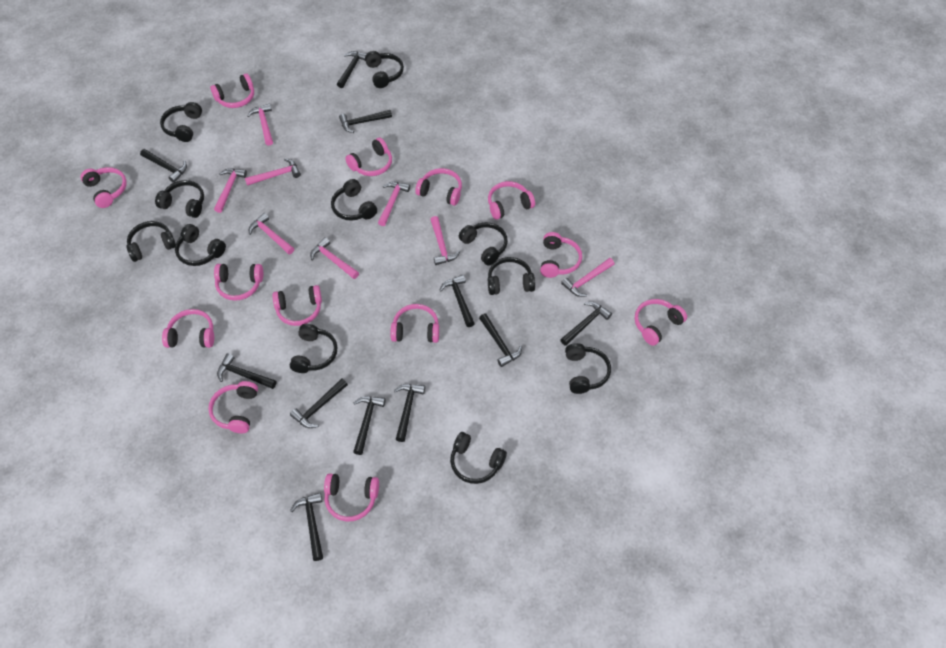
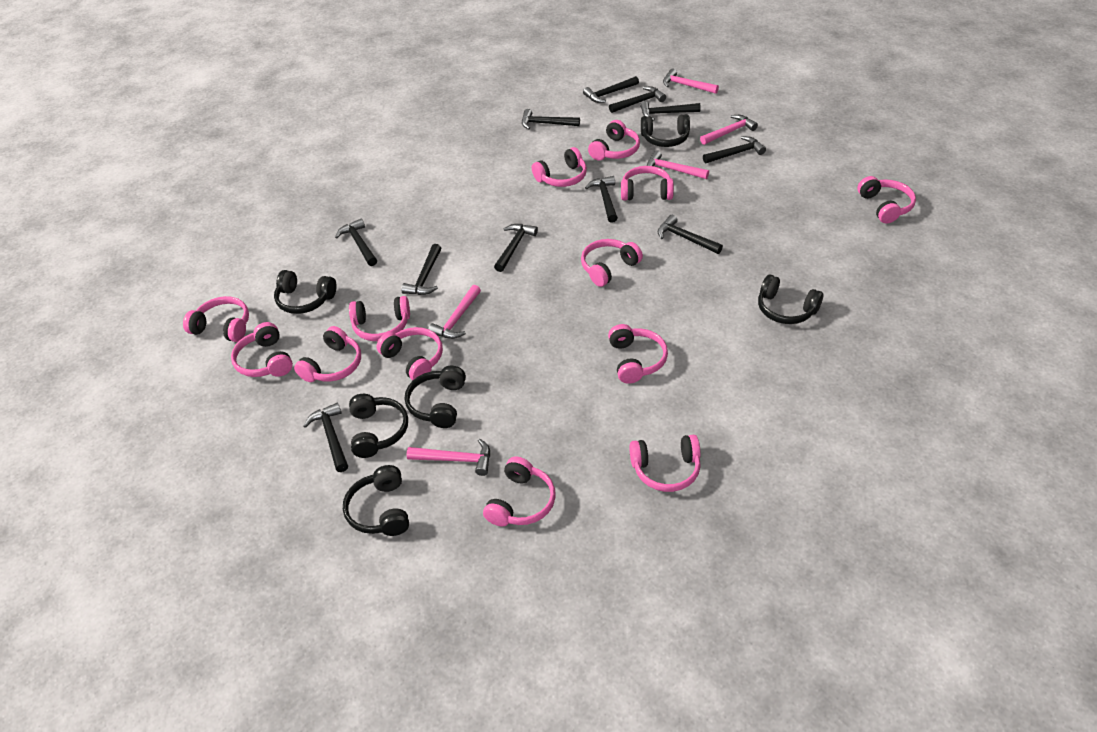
black headphones: [126,221,176,262] [155,180,204,218] [160,102,202,142] [175,224,226,266] [290,324,337,373] [331,179,377,221] [365,51,404,88] [450,432,507,484] [459,222,508,266] [488,257,535,295] [565,343,611,394] = 11 -> [274,270,337,314] [343,465,409,536] [349,394,408,458] [405,366,466,428] [641,114,690,147] [758,275,823,324] = 6
pink hammer: [214,169,247,213] [245,158,301,186] [247,104,273,146] [249,213,294,254] [310,237,359,279] [378,182,410,226] [430,216,460,265] [561,258,614,297] = 8 -> [407,438,490,476] [428,285,481,339] [647,150,709,179] [663,68,719,94] [700,115,758,145] = 5

